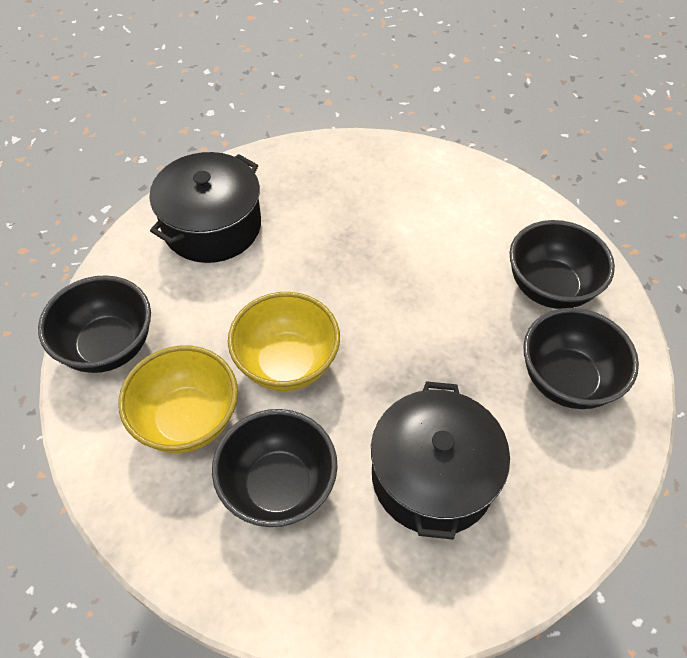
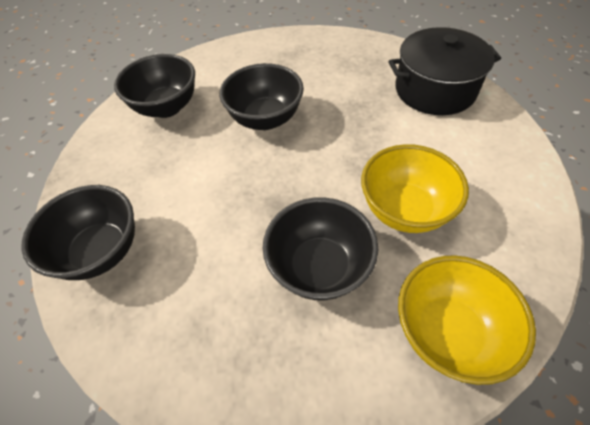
black pot: [149,152,261,263] [371,381,510,539] = 2 -> [388,27,501,115] = 1

